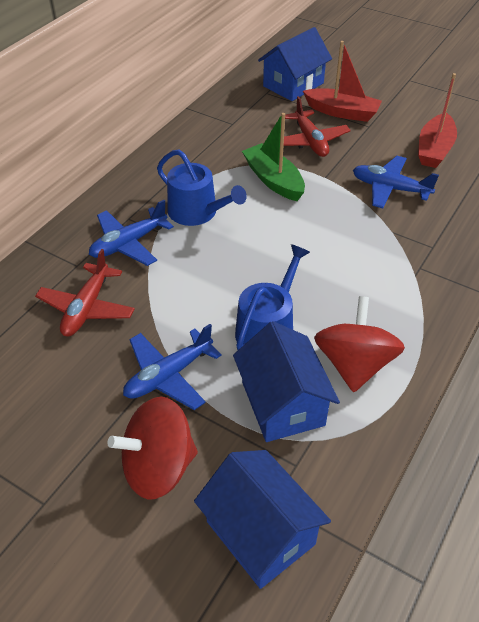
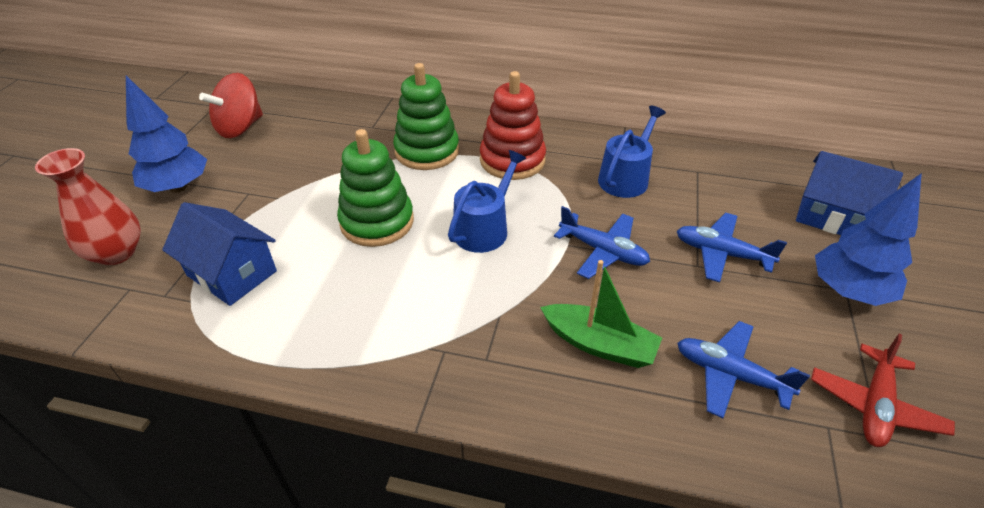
blue house: [194,450,331,589] [233,321,340,442] [258,27,332,101] = 3 -> [162,202,277,306] [796,151,903,235] = 2
blue tree: none = 0 -> [126,75,207,193] [815,173,922,306] = 2
green stacking toy: none = 0 -> [337,129,414,247] [393,63,459,170] = 2
red boat: [303,41,382,122] [418,73,457,168] = 2 -> none = 0
red plane: [35,249,135,336] [284,96,351,157] = 2 -> [811,334,955,447] = 1
red spinning top: [108,397,198,499] [314,296,405,392] = 2 -> [199,73,263,138] = 1
red stacking toy: none = 0 -> [480,71,546,180] = 1
red vase: none = 0 -> [35,148,141,265] = 1

